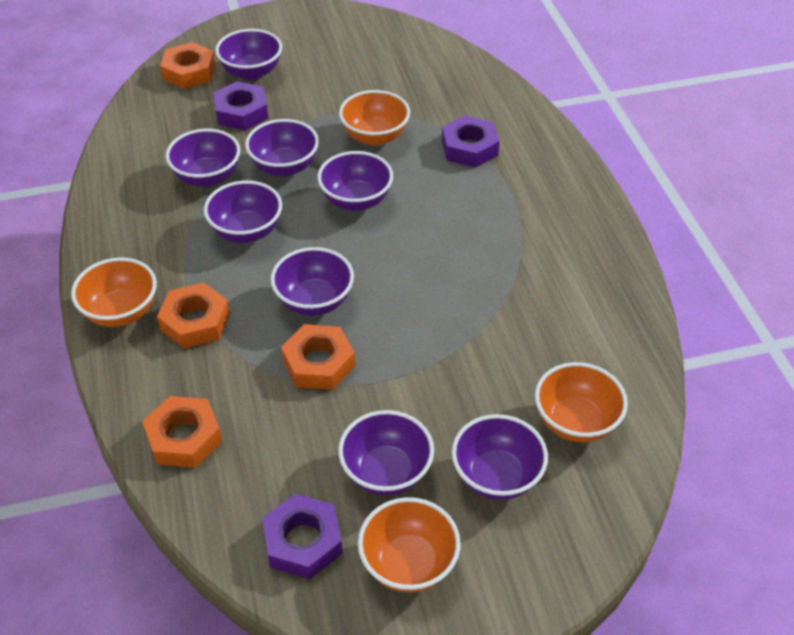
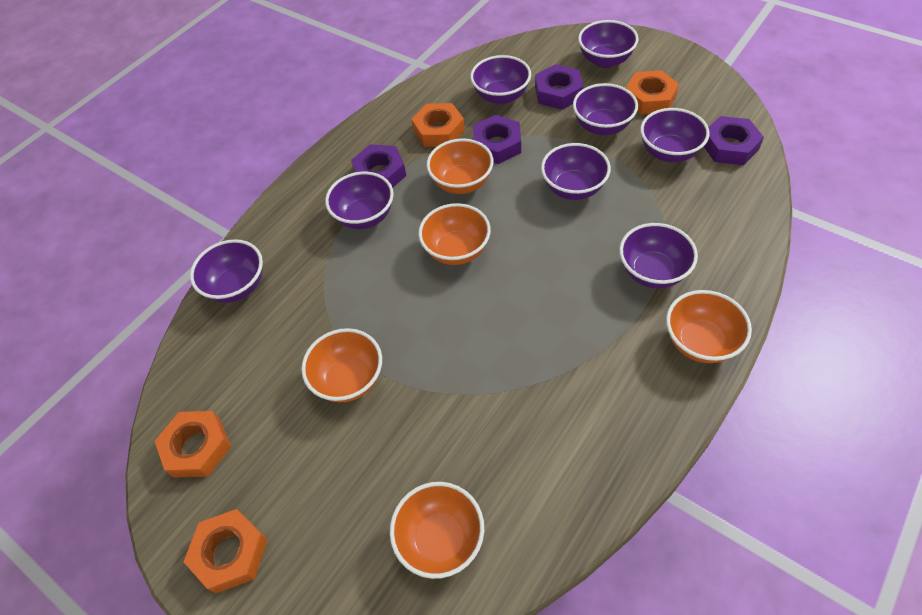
orange bowl: [71,257,157,327] [339,90,410,146] [358,497,461,593] [535,362,628,442] = 4 -> [301,328,382,403] [390,482,484,579] [418,203,491,265] [427,138,494,194] [666,290,752,363] = 5
purple nut: [213,81,269,131] [262,493,343,579] [442,115,500,168] = 3 -> [351,144,406,188] [473,115,521,164] [535,64,584,110] [704,116,764,165] = 4

